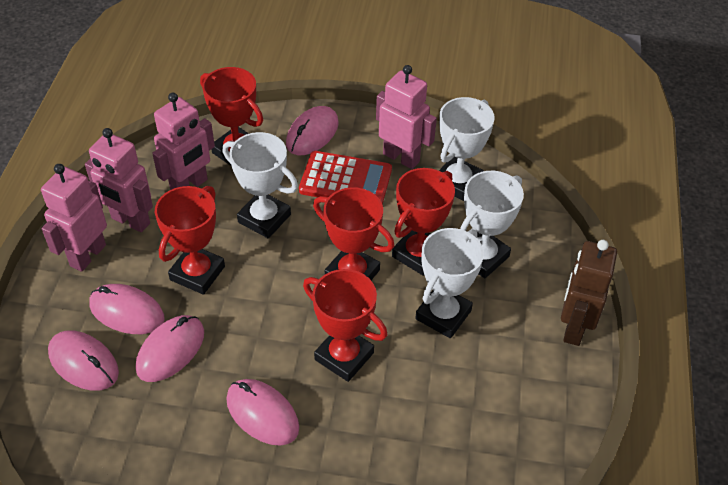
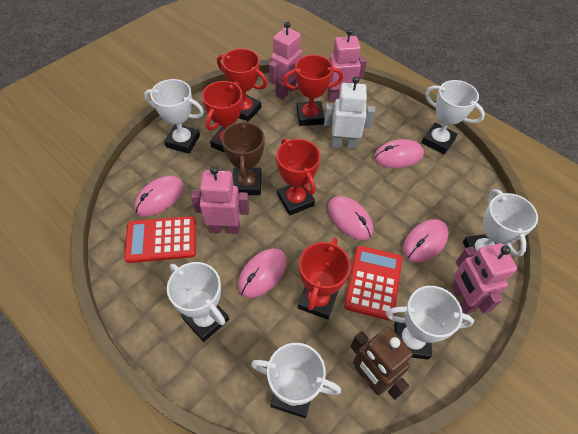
brown trophy: none = 0 -> [222,120,265,195] = 1
red calculator: [299,151,392,204] = 1 -> [124,216,196,263] [344,246,402,321] = 2
white robot: none = 0 -> [324,76,375,149] = 1
white trophy: [222,132,298,238] [415,228,484,338] [439,97,495,201] [460,171,524,278] = 4 -> [144,79,204,154] [167,262,229,342] [251,343,341,418] [386,286,474,360] [421,80,485,154] [463,189,538,257] = 6

